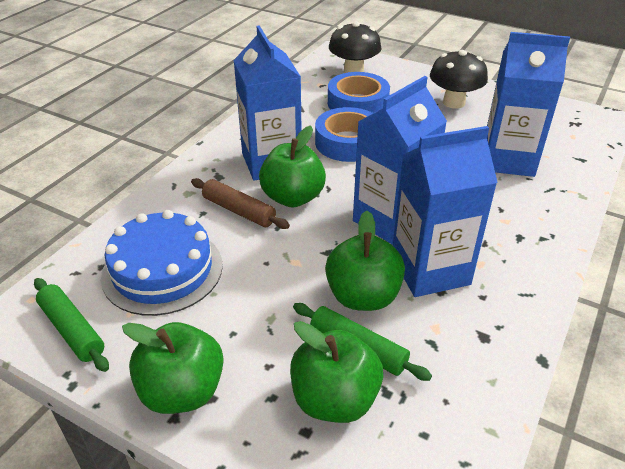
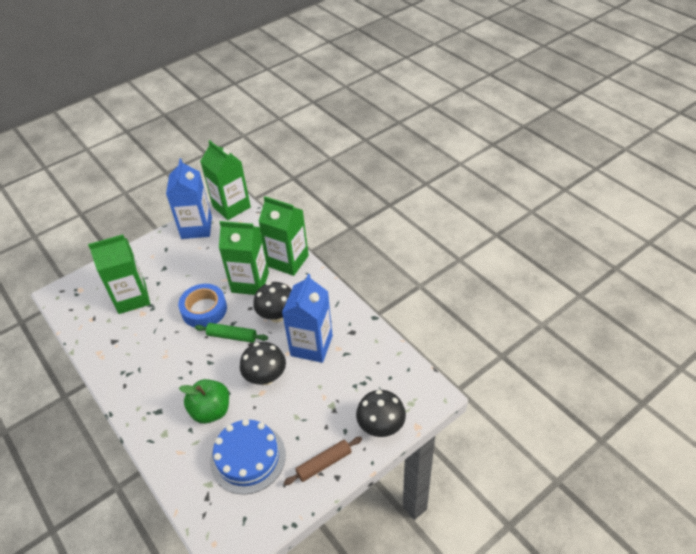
black mushroom: [329,22,381,73] [430,50,488,109] = 2 -> [240,342,286,385] [253,282,291,322] [356,390,406,437] = 3
blue carton: [233,25,302,181] [353,76,447,245] [392,126,498,297] [487,32,570,177] = 4 -> [166,159,212,239] [282,274,333,363] = 2
blue tape: [315,107,372,162] [328,72,390,113] = 2 -> [178,284,227,327] = 1
green apple: [122,322,224,414] [259,126,326,207] [290,321,383,423] [325,211,405,311] = 4 -> [179,379,229,424] = 1
green carton: none = 0 -> [88,235,150,314] [200,140,251,220] [219,221,269,295] [258,196,309,276] = 4
green rolling pin: [34,278,109,372] [293,303,432,381] = 2 -> [195,323,268,343] = 1

